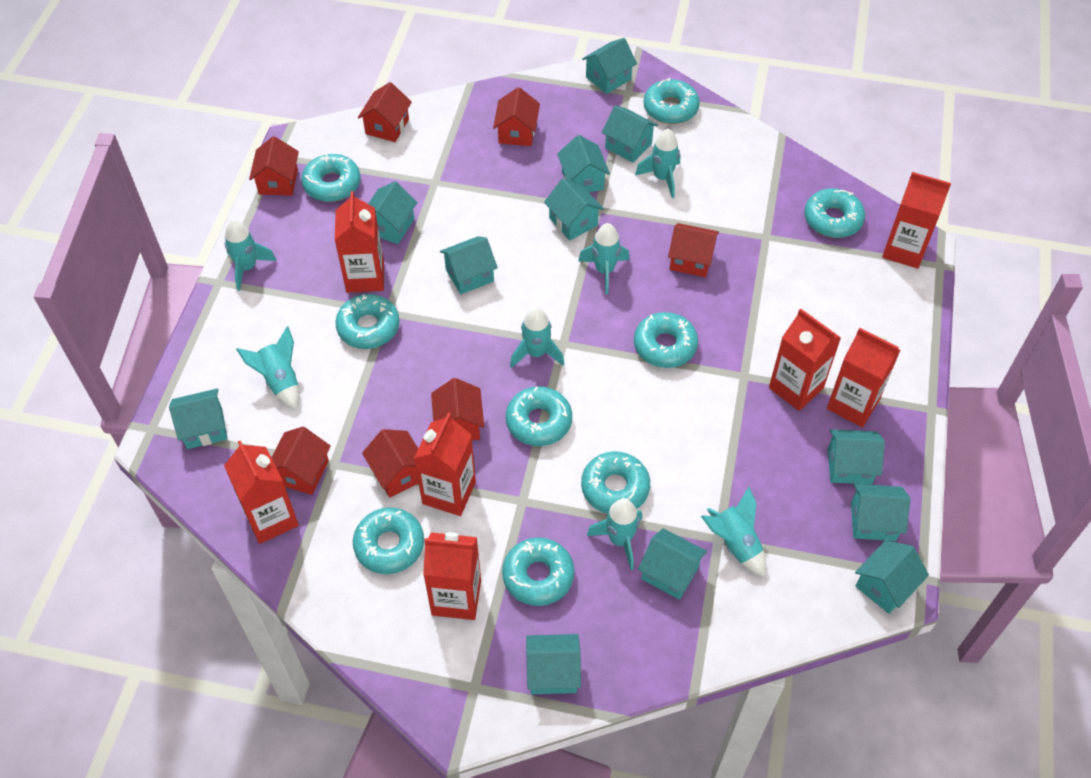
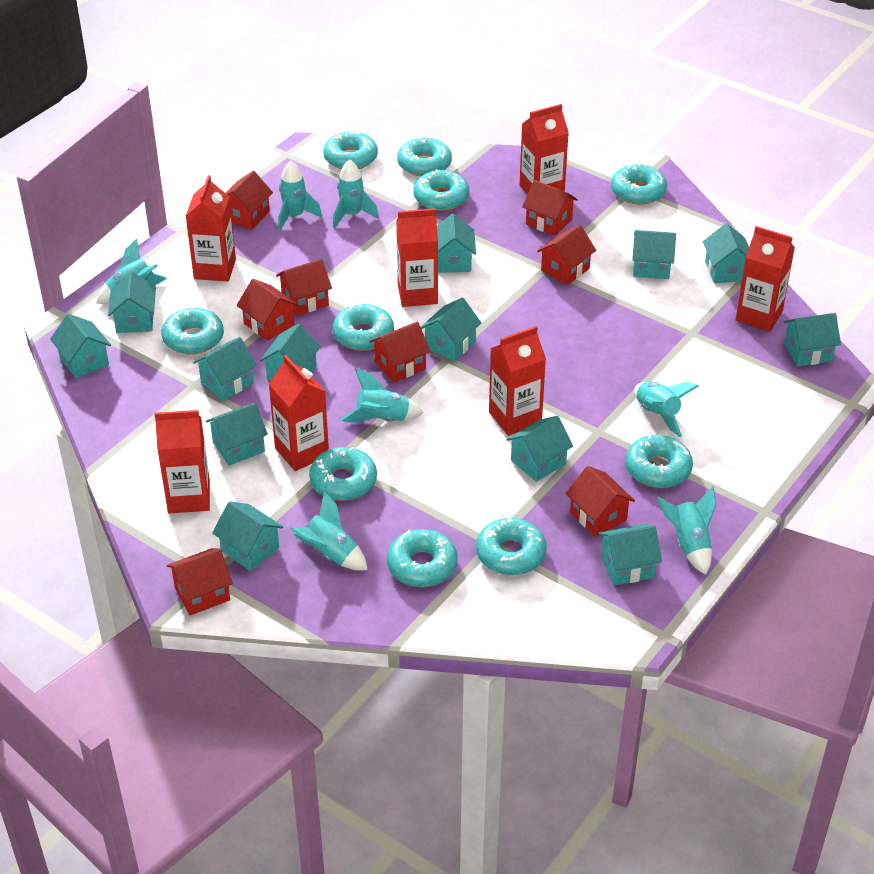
red house: [249,136,299,196] [271,427,331,495] [358,82,412,142] [362,429,419,498] [431,378,484,440] [493,87,540,146] [668,223,719,277] = 7 -> [167,548,233,615] [226,171,273,230] [237,279,298,341] [276,259,332,316] [370,322,431,382] [522,180,578,236] [537,225,596,285] [566,466,635,537] = 8
turquoise donut: [301,154,361,202] [335,294,400,349] [353,507,424,574] [502,537,574,606] [506,386,572,446] [581,451,650,514] [634,312,698,368] [644,78,700,124] [804,188,865,238] = 9 -> [161,307,224,355] [309,447,377,501] [323,131,378,169] [332,302,394,351] [387,529,458,587] [397,137,452,176] [413,169,469,211] [476,517,547,575] [611,163,667,205] [625,435,693,488] = 10
turquoise house: [169,389,228,449] [368,181,418,244] [440,236,498,294] [526,634,581,694] [544,178,604,240] [557,135,610,193] [582,38,637,94] [602,105,658,163] [638,528,707,600] [828,429,885,484] [851,484,911,541] [855,540,929,614] = 12 -> [50,314,111,378] [108,271,156,333] [193,337,257,401] [206,403,268,466] [212,501,283,571] [260,324,321,381] [421,298,481,362] [437,214,476,273] [506,416,573,482] [599,524,662,586] [632,230,676,279] [703,223,749,283] [784,313,841,367] = 13

